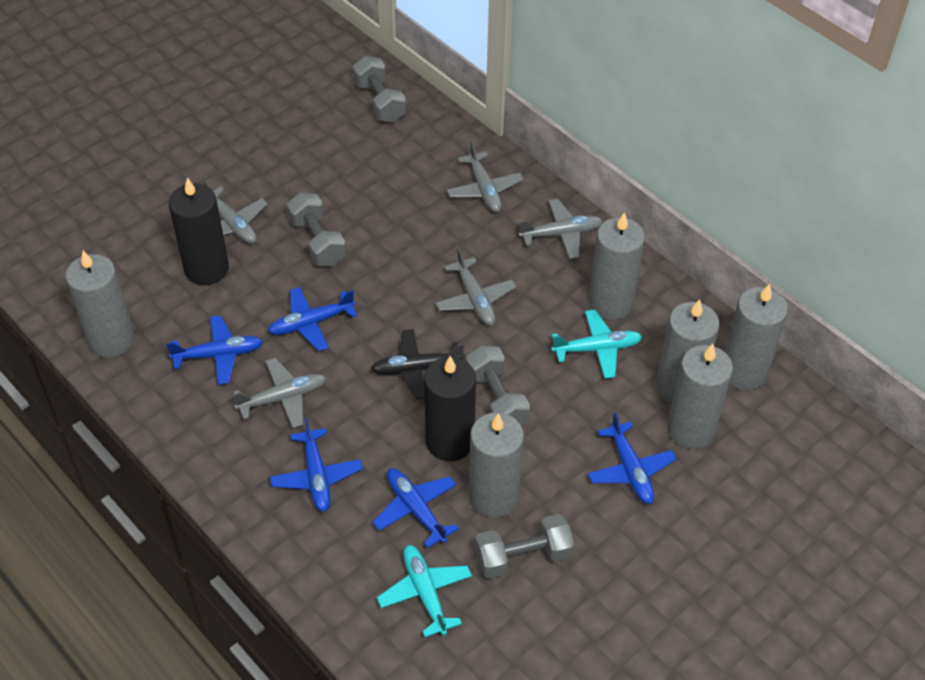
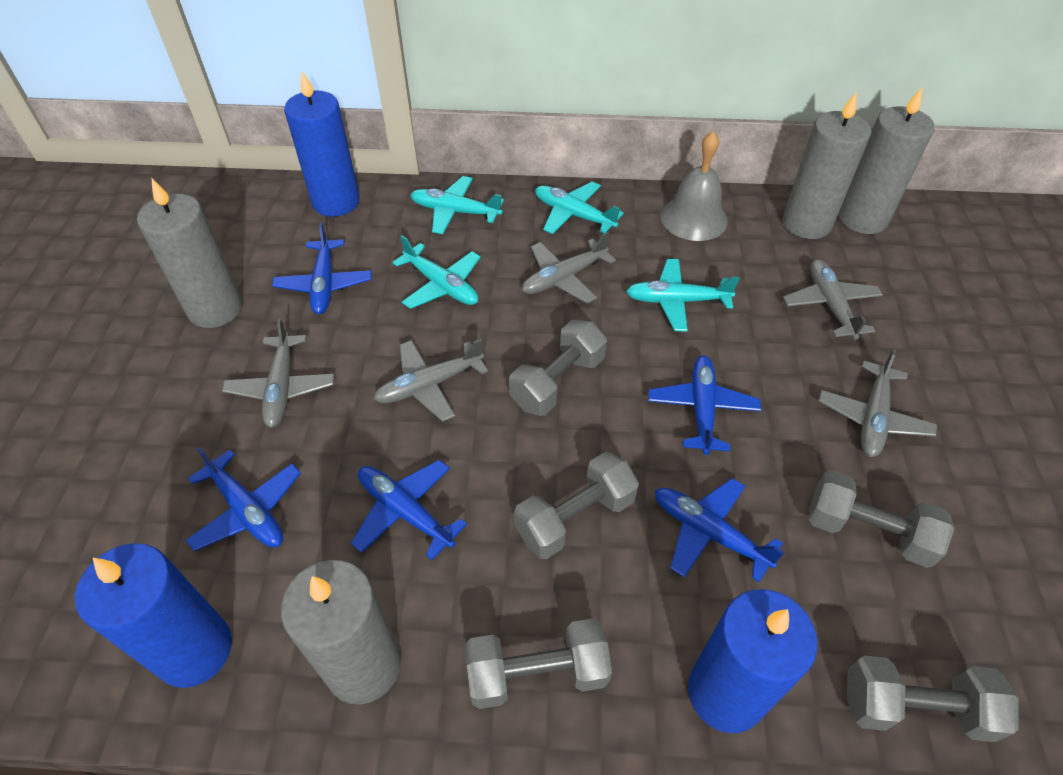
black candle: [169,177,229,285] [424,356,476,461] = 2 -> none = 0
black plane: [371,329,464,400] = 1 -> none = 0
blue candle: none = 0 -> [75,543,232,688] [284,71,360,217] [688,589,817,733] = 3
grey bell: none = 0 -> [661,131,728,241] = 1
grey candle: [65,251,134,358] [469,412,524,518] [589,212,645,320] [656,299,720,403] [667,344,733,449] [725,284,788,390] = 6 -> [137,178,242,328] [281,560,401,704] [783,91,871,239] [839,88,935,234] = 4
grey dumbbell: [287,192,346,266] [353,56,406,123] [466,345,530,425] [475,514,574,579] = 4 -> [465,618,612,709] [509,320,607,416] [514,452,639,559] [809,470,954,568] [847,656,1019,742] = 5
turquoise plane: [377,545,472,637] [551,310,642,378] = 2 -> [392,235,481,309] [411,176,504,234] [535,182,624,234] [626,259,740,332] = 4

